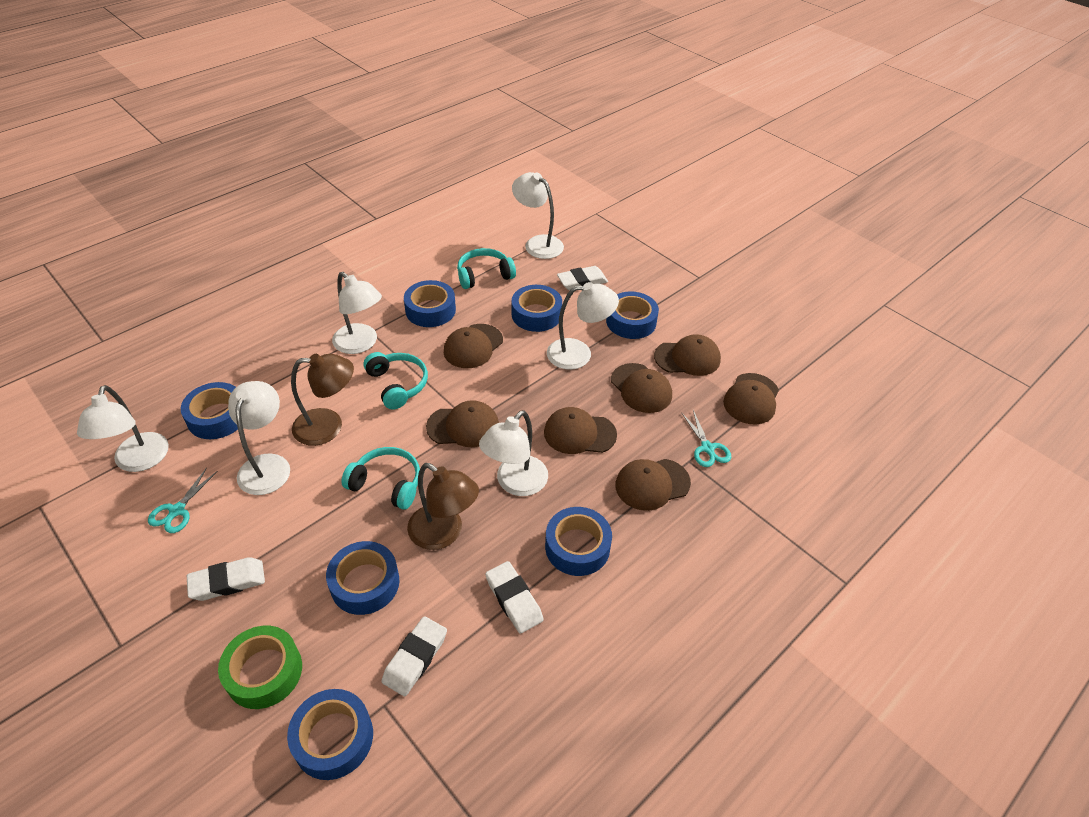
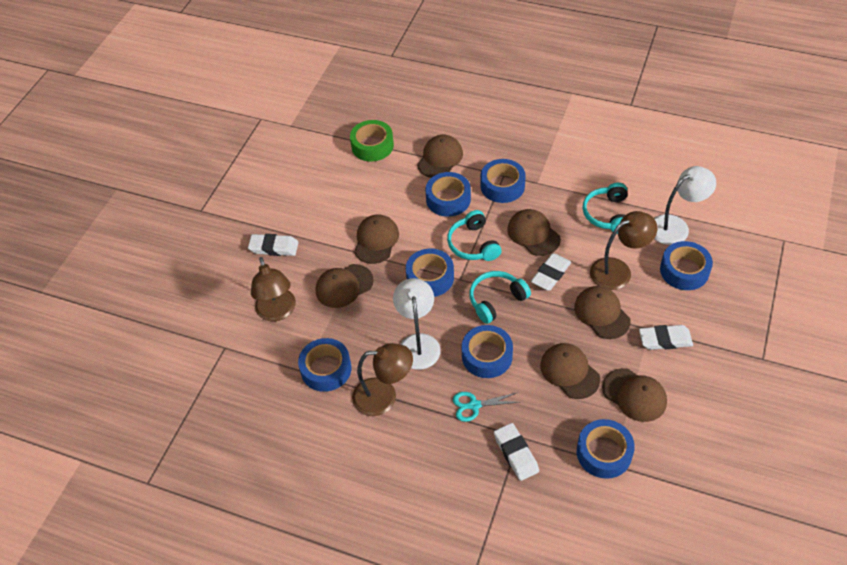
brown lamp: [291,354,354,446] [407,463,479,550] = 2 -> [251,257,296,321] [352,343,413,416] [590,211,657,290] = 3
turquoise scissors: [148,467,218,533] [682,410,731,467] = 2 -> [453,392,519,422] = 1
white lamp: [77,385,169,472] [228,381,290,495] [332,272,382,354] [479,410,548,496] [512,172,564,259] [547,282,619,370] = 6 -> [393,278,441,370] [654,166,716,245] = 2

